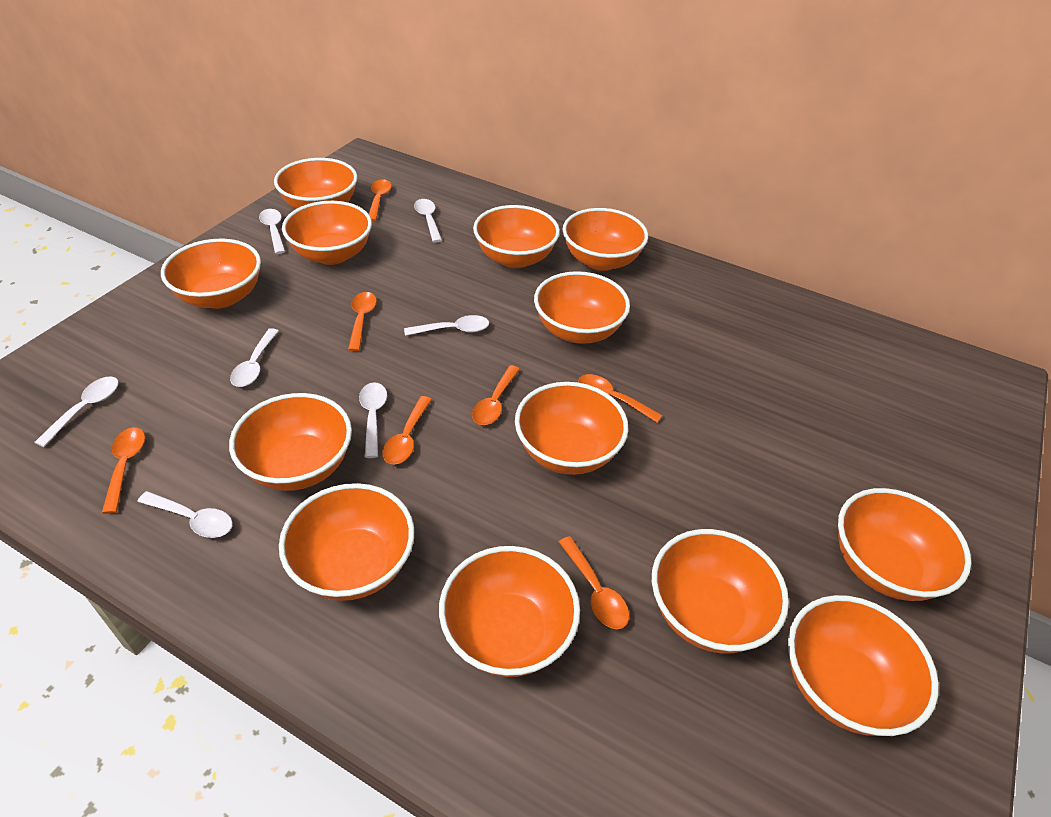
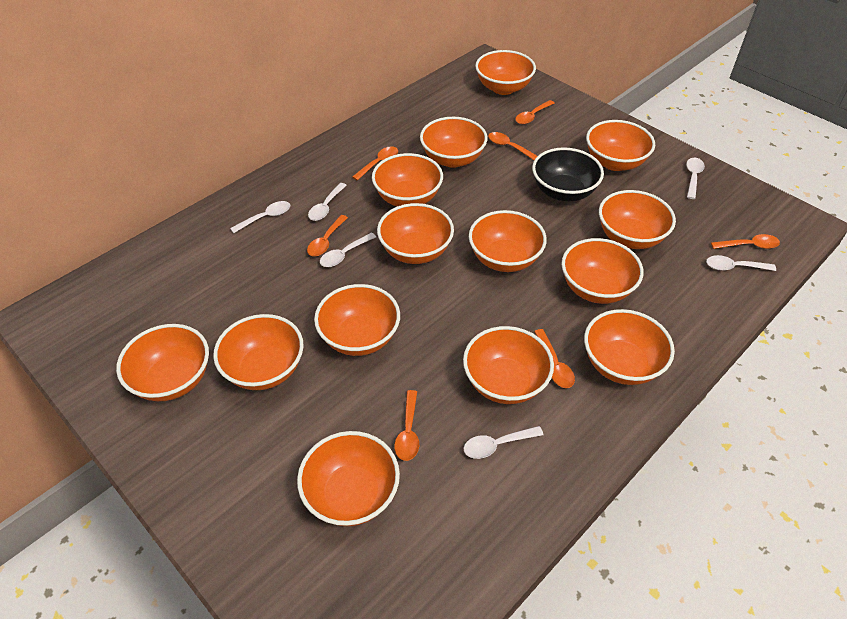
black bowl: none = 0 -> [532,147,604,202] = 1
orange bowl: [161,239,261,309] [229,393,352,491] [274,158,357,209] [279,483,414,601] [282,201,372,265] [439,546,580,677] [473,205,560,268] [515,382,629,475] [534,271,630,344] [563,208,648,271] [652,529,789,654] [788,595,939,736] [838,488,971,601] = 13 -> [116,324,209,401] [213,314,304,390] [297,431,400,526] [314,284,400,356] [372,153,443,206] [377,203,454,264] [420,117,488,168] [463,326,554,404] [469,210,547,272] [475,50,536,95] [561,238,644,304] [584,309,675,385] [586,120,655,171] [599,190,676,249] = 14
white spoon: [34,376,119,447] [137,491,233,538] [230,328,279,387] [259,209,285,254] [359,382,387,458] [404,315,489,336] [414,199,442,242] = 7 -> [230,201,290,233] [308,183,347,221] [320,232,376,267] [463,426,544,459] [686,158,705,199] [706,255,776,271] = 6

